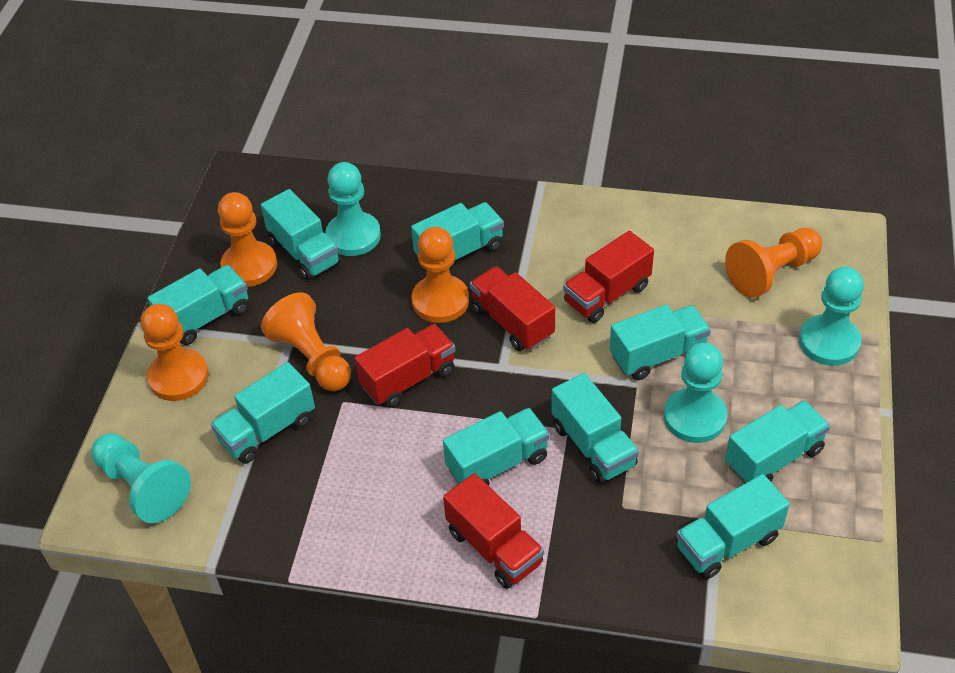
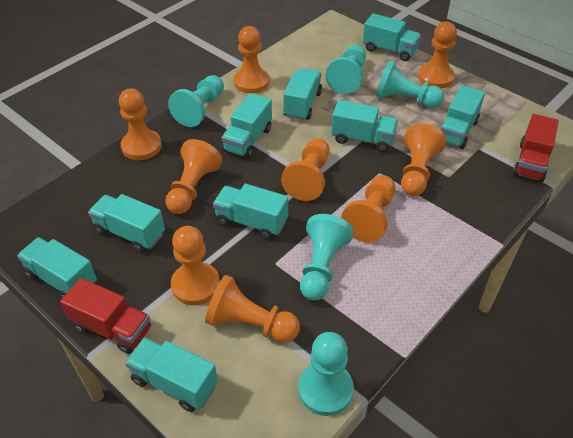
orange pawn: [141,304,209,401] [218,192,277,287] [261,292,351,391] [412,227,469,323] [725,228,823,298] = 5 -> [119,88,162,160] [165,139,222,214] [171,226,220,305] [205,275,300,343] [233,26,269,93] [281,138,329,201] [341,175,395,242] [401,123,446,196] [418,22,457,88] = 9
red truck: [355,324,455,408] [443,473,544,589] [470,266,555,351] [563,231,654,323] = 4 -> [60,278,151,354] [513,114,559,182] = 2
turquoise pawn: [91,433,191,523] [325,162,381,256] [664,343,727,443] [799,267,864,366] = 4 -> [168,75,224,127] [298,332,354,416] [300,214,353,300] [325,45,366,94] [375,61,444,108] = 5

